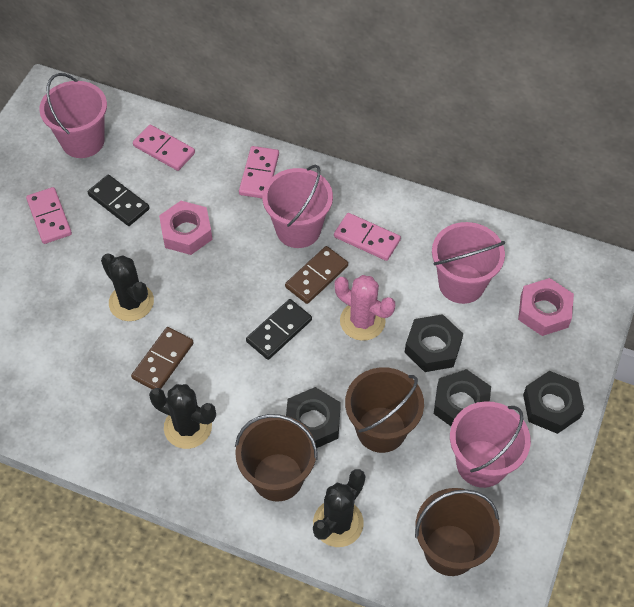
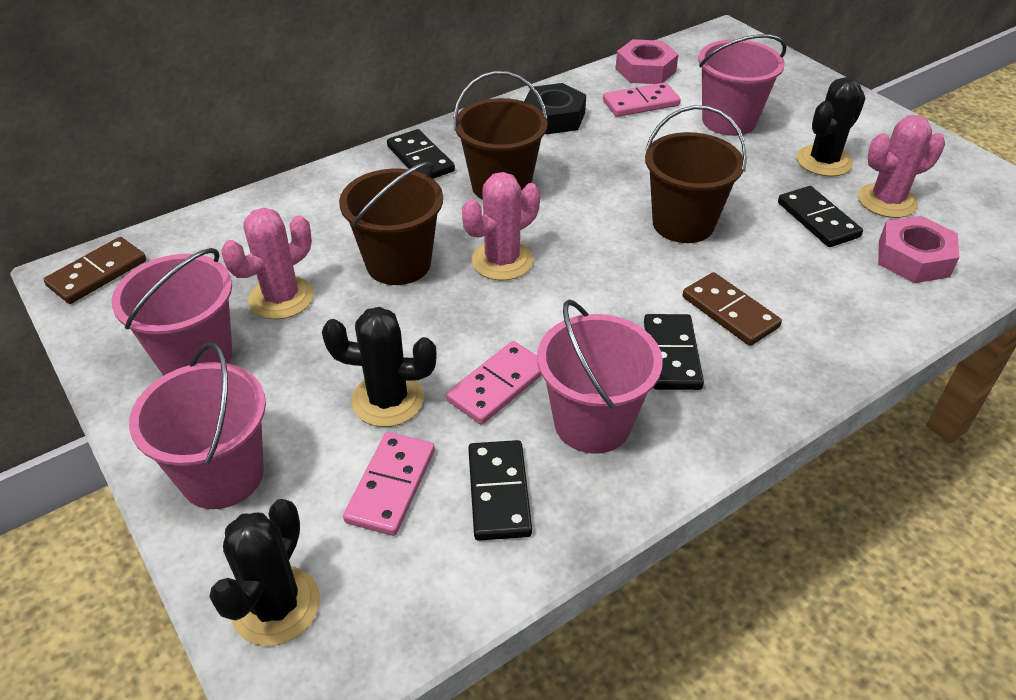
black domino: [88,175,149,226] [246,299,312,360] = 2 -> [387,129,455,179] [468,440,532,541] [644,314,704,390] [778,186,863,247] = 4
black nut: [286,387,341,448] [404,314,463,372] [434,369,491,426] [523,371,585,434] = 4 -> [524,83,586,135] = 1
pink cactus: [335,275,395,341] = 1 -> [222,208,314,320] [462,172,540,281] [858,115,945,218] = 3
pink domino: [26,187,72,244] [133,125,195,171] [239,146,279,198] [334,213,401,261] = 4 -> [343,432,435,536] [446,341,542,424] [603,82,681,117] = 3

